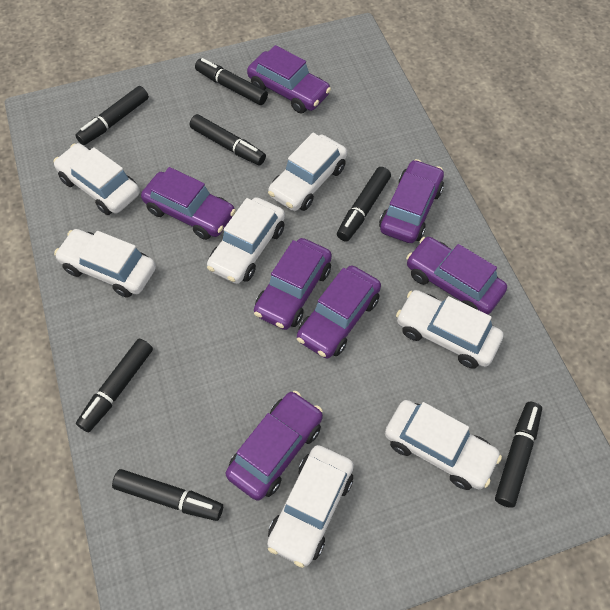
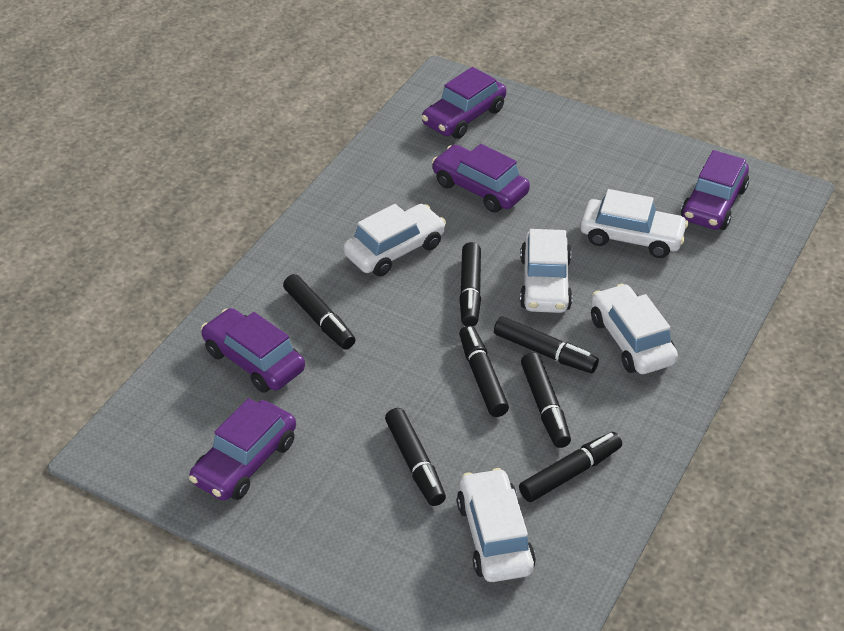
purple car: [141,167,236,240] [226,391,323,500] [247,45,331,113] [254,238,332,330] [297,266,381,359] [379,159,444,243] [406,237,507,315] = 7 -> [189,398,296,501] [201,308,305,393] [421,67,506,139] [432,144,530,213] [681,150,749,230] = 5
white car: [53,143,140,215] [54,229,156,298] [207,197,285,284] [267,445,354,568] [268,133,347,211] [385,400,502,490] [396,290,503,369] = 7 -> [343,204,446,276] [457,468,536,582] [520,229,573,313] [580,189,689,258] [591,284,678,374] = 5

